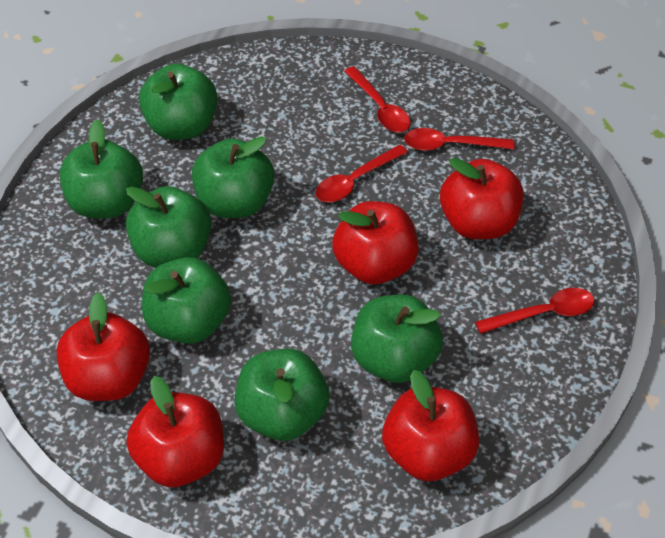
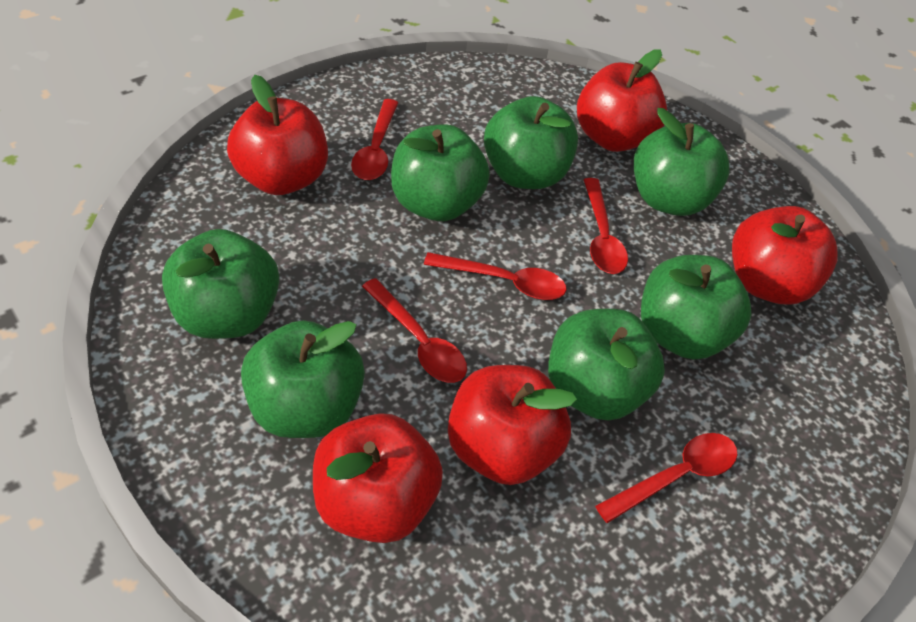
red spoon: [316,145,408,202] [344,66,410,132] [404,128,514,151] [475,288,594,334] = 4 -> [351,99,398,180] [362,278,467,383] [424,252,567,300] [584,178,628,274] [595,433,738,523] = 5

